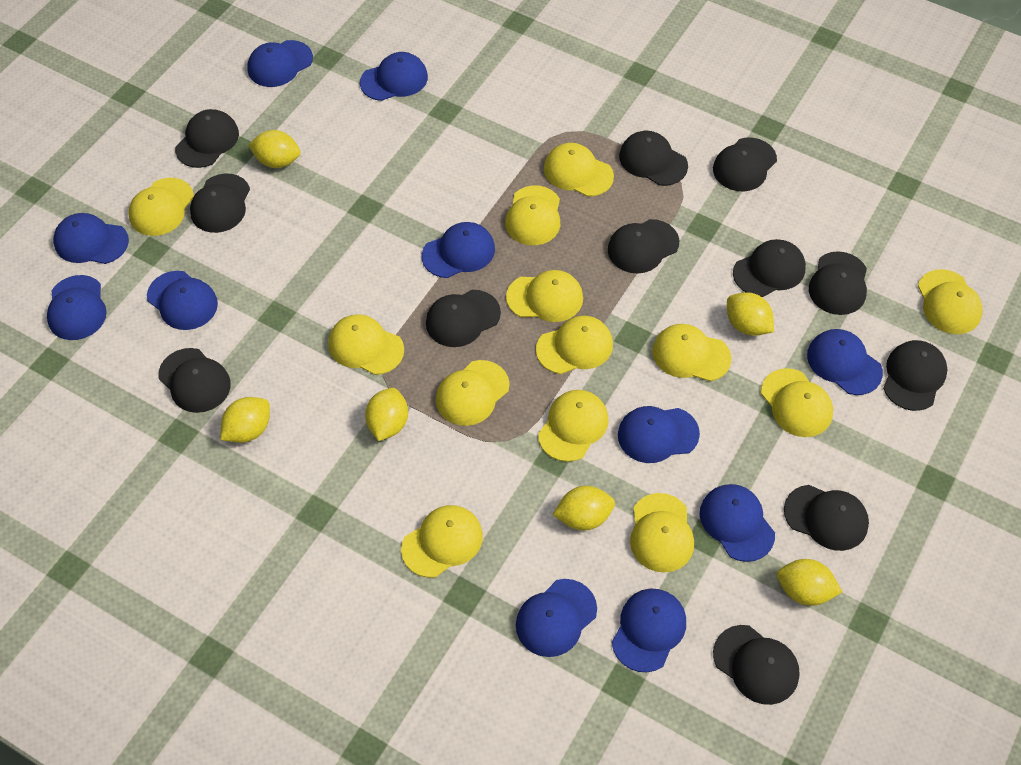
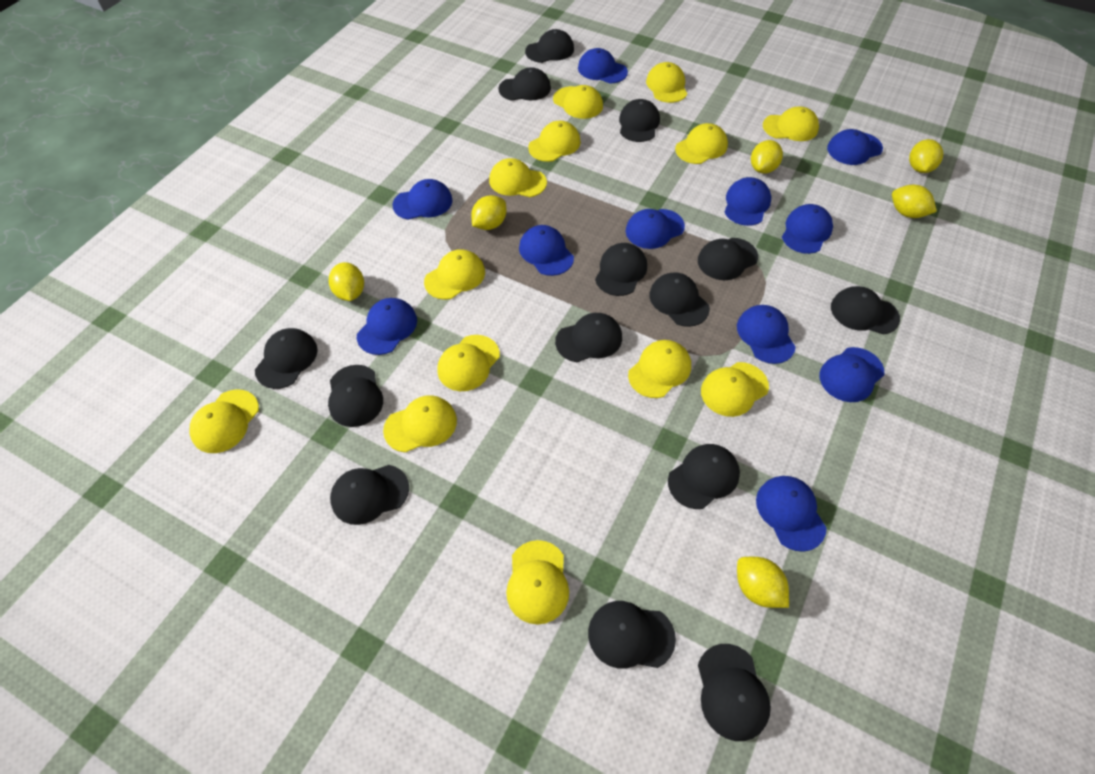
black cap: [158,348,231,413] [175,109,239,168] [190,173,250,233] [426,290,501,347] [608,219,679,273] [619,131,688,186] [713,138,777,191] [713,625,800,705] [733,239,806,297] [784,485,869,551] [809,251,867,315] [883,340,947,411] = 12 -> [255,328,317,389] [328,365,383,427] [330,465,409,525] [498,67,551,101] [525,29,574,63] [555,313,622,362] [588,601,676,669] [595,243,647,296] [619,99,660,142] [649,272,710,327] [668,444,740,509] [698,238,758,280] [698,644,771,741] [831,286,900,335] = 14

